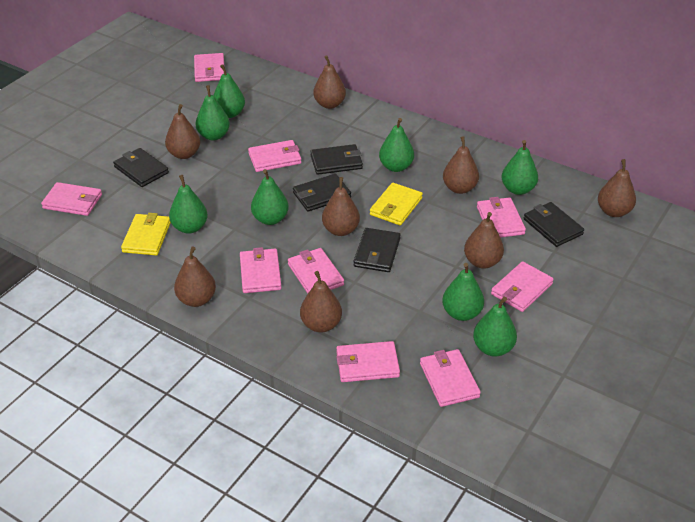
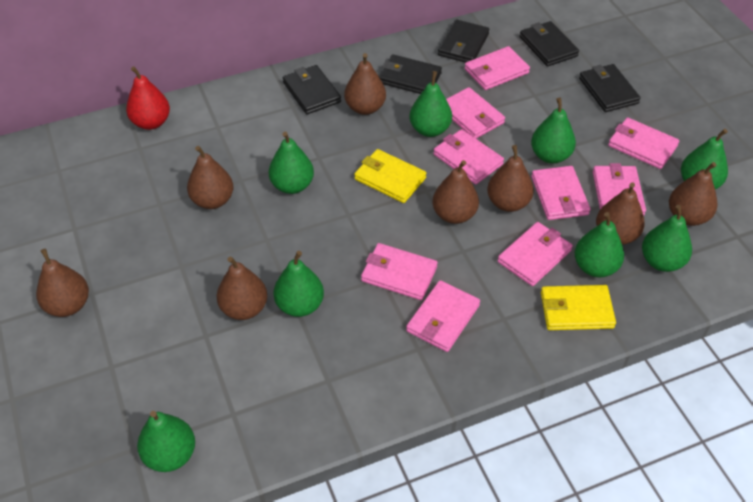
red pear: none = 0 -> [126,67,170,130] = 1

